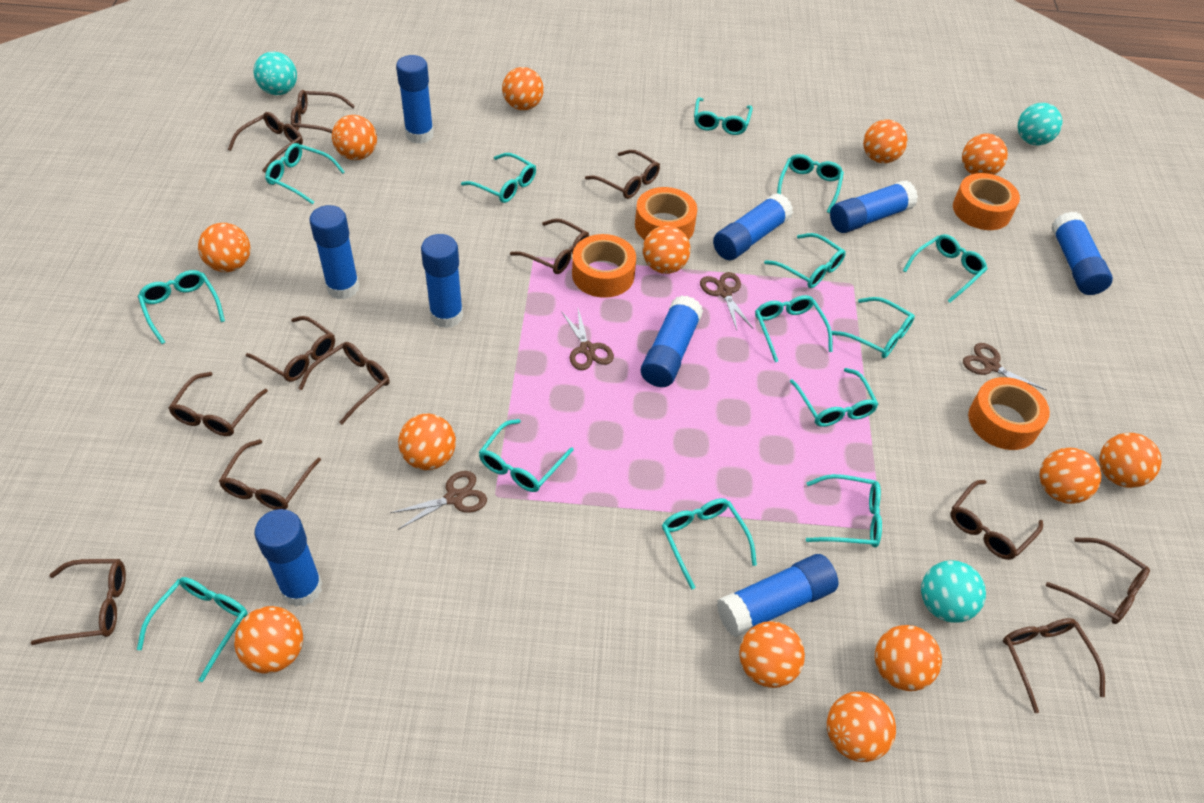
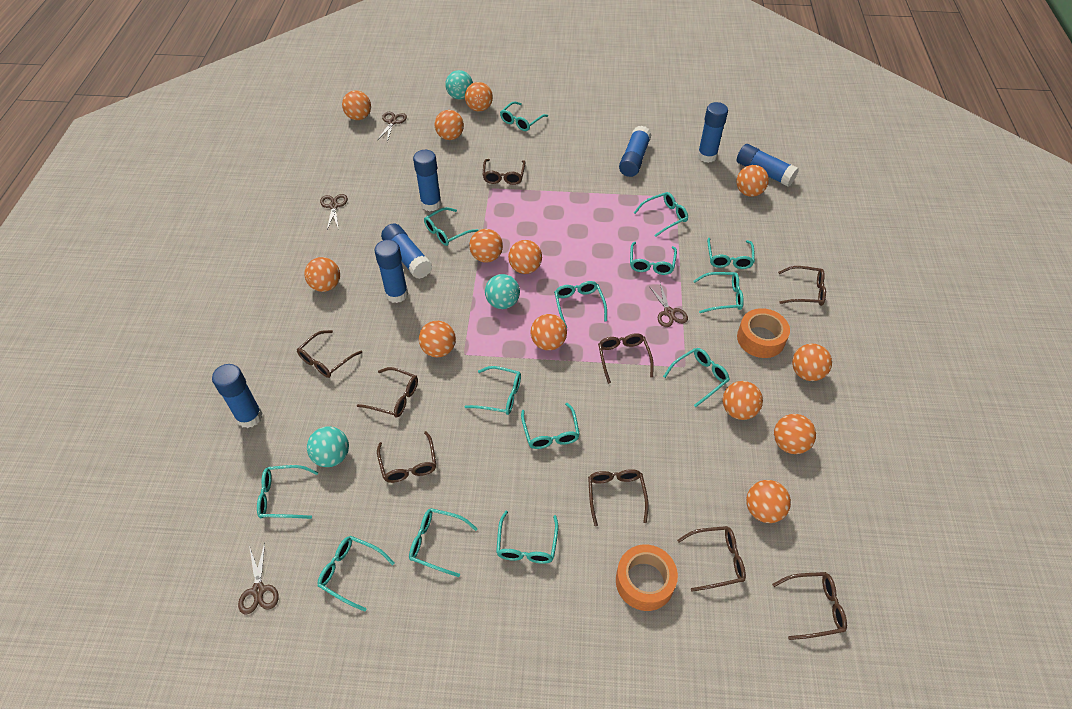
blue glue stick: [254,509,323,607] [309,205,360,299] [396,55,434,144] [421,234,463,328] [641,295,703,387] [713,193,793,260] [717,554,838,638] [830,180,918,233] [1052,212,1113,295] = 9 -> [212,364,262,428] [375,240,408,303] [381,224,432,279] [413,150,441,211] [619,126,652,177] [698,102,728,163] [737,144,799,187] = 7
brown glasses: [31,559,126,645] [168,372,268,436] [219,439,321,510] [228,112,303,173] [246,316,335,382] [291,90,355,133] [298,342,389,424] [510,219,589,274] [585,150,660,199] [950,480,1043,560] [1003,618,1105,713] [1046,537,1150,624] = 12 -> [297,330,362,378] [357,367,418,418] [377,431,436,483] [483,159,525,185] [588,469,649,526] [598,333,654,384] [677,526,746,592] [772,572,847,640] [778,266,826,306] = 9
orange tape: [572,234,636,298] [635,187,697,240] [953,173,1020,230] [968,377,1050,450] = 4 -> [616,545,678,611] [737,308,790,358] = 2

